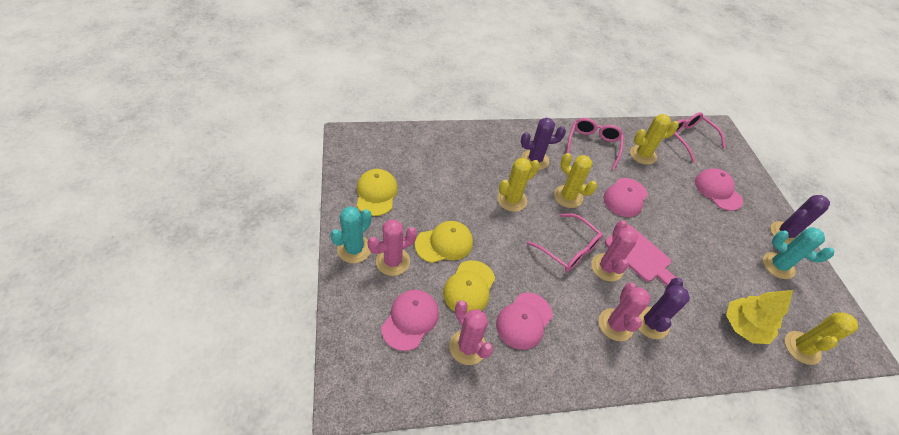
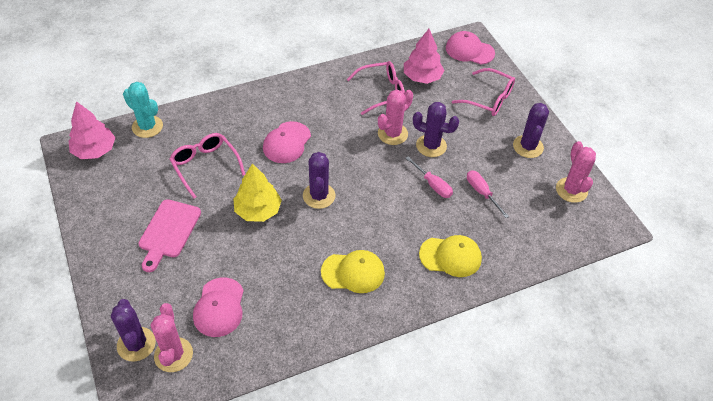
pink cactus: [367,219,417,276] [449,300,493,365] [591,220,638,281] [599,283,651,341] = 4 -> [151,303,193,372] [378,90,413,145] [556,141,596,203] = 3
pink cap: [381,289,439,351] [496,293,553,350] [603,178,648,217] [695,168,743,211] = 4 -> [193,277,244,337] [263,121,311,163] [446,31,495,64] = 3
pink screwdriver: none = 0 -> [405,156,453,198] [467,170,509,218] = 2
pink tree: none = 0 -> [69,101,115,159] [404,29,444,84] = 2
purple cactus: [521,117,566,170] [638,278,690,339] [770,195,830,244] = 3 -> [111,299,156,362] [303,152,336,209] [413,102,459,157] [513,103,549,158] = 4
turquoise cactus: [330,206,372,263] [763,227,834,279] = 2 -> [123,82,163,138] = 1
yellow cactus: [497,158,540,212] [554,153,597,208] [630,114,679,165] [785,312,858,365] = 4 -> none = 0
yellow cap: [357,169,398,216] [415,221,473,263] [443,260,495,313] = 3 -> [321,250,385,293] [419,235,482,277] = 2

